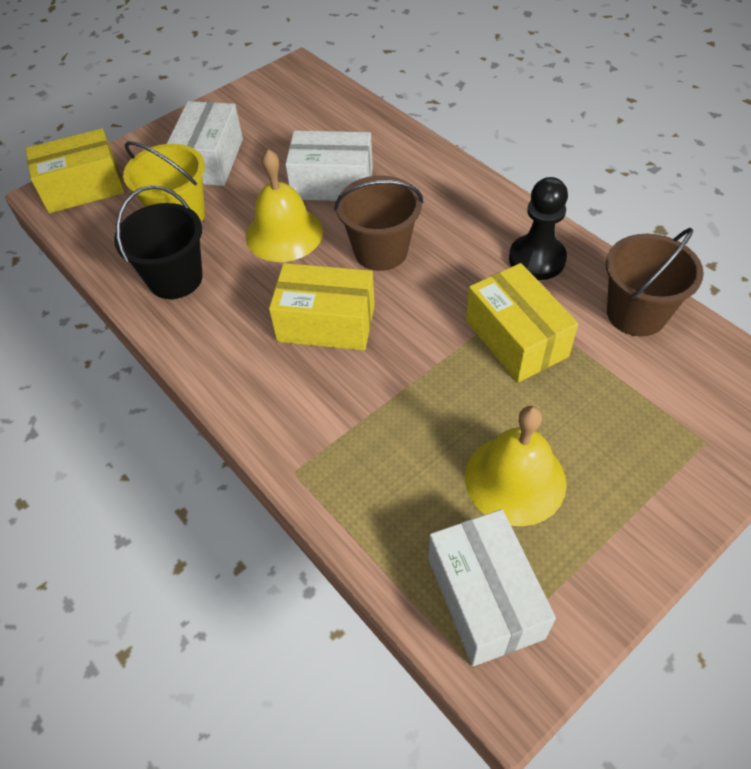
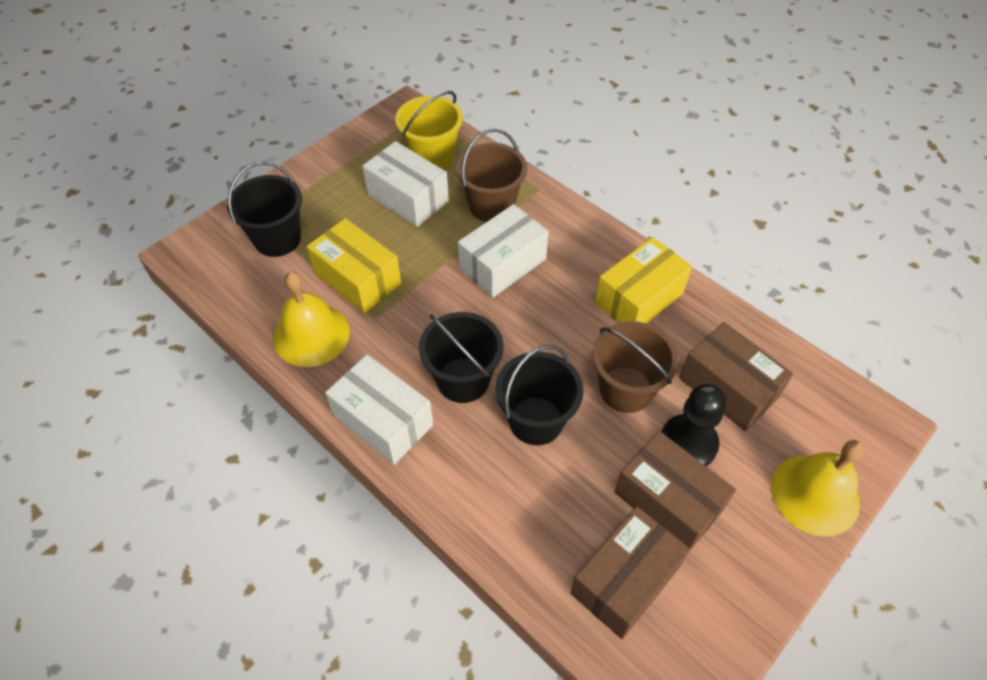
black bucket: [114,185,203,299] = 1 -> [227,161,302,257] [419,312,503,403] [495,345,583,445] = 3
brown box: none = 0 -> [571,506,690,639] [615,431,736,550] [679,322,793,431] = 3
yellow box: [26,128,125,213] [269,263,375,350] [466,263,578,382] = 3 -> [306,218,401,313] [595,237,692,323] = 2

